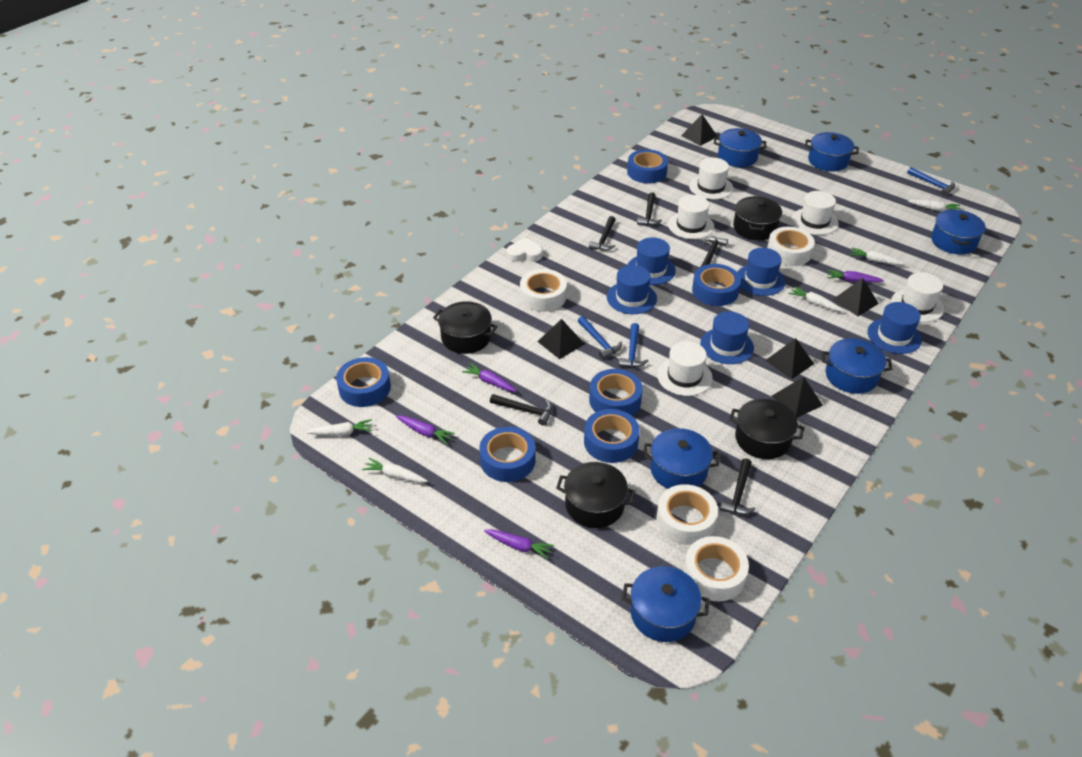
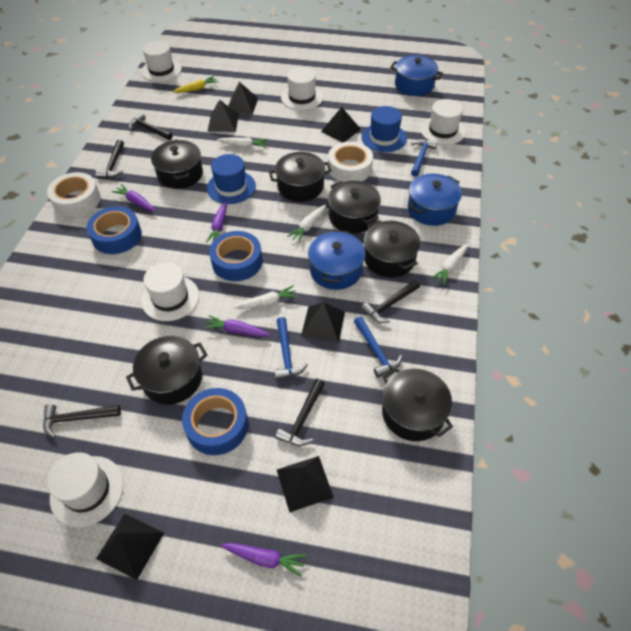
black pot: [433,301,498,354] [556,462,636,528] [729,399,805,459] [733,196,782,240] = 4 -> [126,336,207,405] [151,139,203,189] [269,152,332,202] [328,181,381,233] [364,220,420,277] [382,368,453,441] = 6
black pyramid: [537,319,585,359] [681,114,718,146] [765,338,814,379] [772,377,823,418] [832,278,879,316] = 5 -> [96,513,164,580] [207,99,239,132] [228,82,258,114] [277,456,334,512] [301,302,345,343] [321,107,361,142] = 6
blue hat: [607,265,657,314] [628,237,676,285] [700,312,754,364] [738,248,785,296] [867,302,922,354] = 5 -> [207,154,256,204] [361,106,407,152] = 2
blue pot: [622,566,710,642] [643,428,719,489] [714,128,766,167] [805,132,859,171] [822,338,892,394] [931,209,986,255] = 6 -> [308,230,365,290] [390,55,443,96] [408,173,462,226] = 3
blue tape: [336,357,391,407] [479,427,535,482] [584,409,640,463] [589,369,643,416] [627,149,668,183] [692,264,741,306] = 6 -> [86,206,142,254] [182,388,248,455] [209,231,262,281] = 3
white carrot: [306,419,372,436] [362,458,428,483] [788,286,844,312] [850,248,906,265] [908,199,960,211] = 5 -> [217,138,268,148] [233,285,298,309] [287,205,326,242] [431,244,467,286] = 4
white heart: [507,238,543,262] = 1 -> none = 0
white tape: [520,269,567,312] [656,484,718,545] [683,536,749,601] [767,227,815,266] = 4 -> [47,172,101,217] [328,142,373,182] = 2
yellow carrot: none = 0 -> [173,76,218,93] = 1

